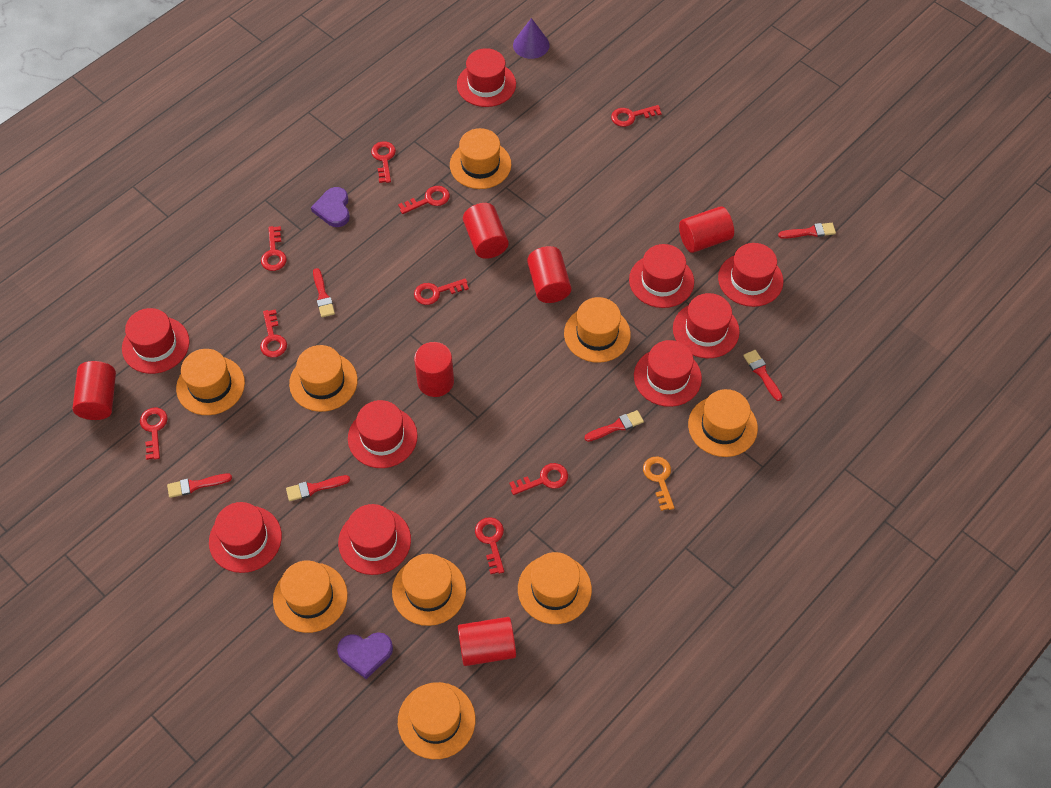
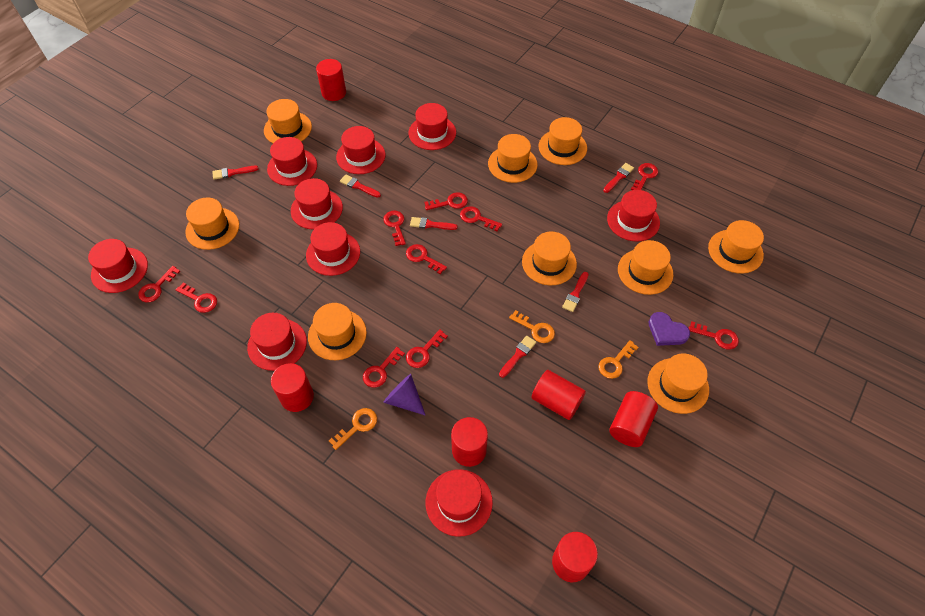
orange key: [643,456,675,511] = 1 -> [329,408,377,450] [509,310,555,343] [598,340,639,379] = 3
purple heart: [311,187,350,227] [337,632,393,679] = 2 -> [649,312,690,346] = 1
red key: [140,408,168,460] [260,309,287,358] [261,226,287,271] [371,141,396,183] [398,186,450,214] [414,278,469,305] [475,517,504,574] [509,463,568,495] [611,105,662,127] = 9 -> [138,266,181,302] [176,283,217,313] [363,347,405,388] [383,210,406,246] [406,244,447,274] [406,329,448,368] [424,192,468,210] [460,206,502,231] [631,163,658,190] [689,321,739,349] = 10

